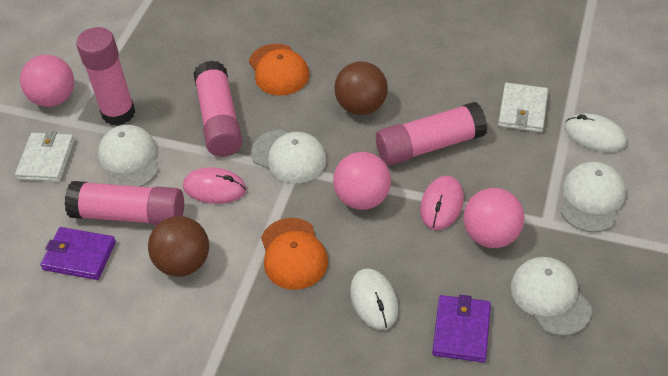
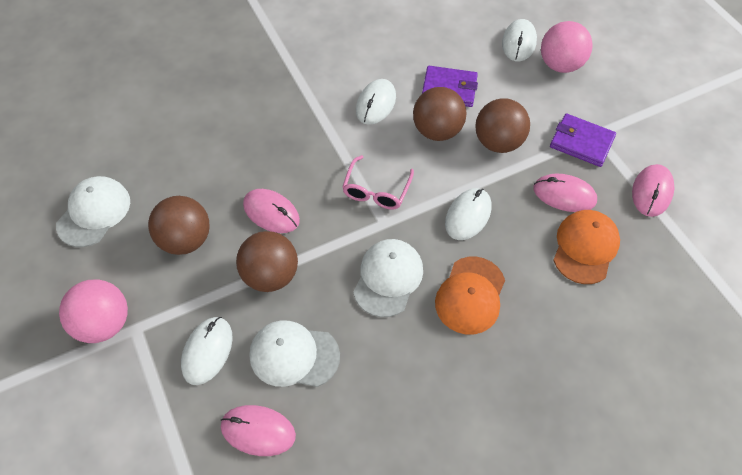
brown ball: [148,216,209,277] [334,62,388,115] = 2 -> [148,196,210,255] [236,231,298,292] [413,87,466,141] [476,99,530,153] = 4
pink ball: [20,55,74,107] [333,152,391,210] [463,188,525,248] = 3 -> [59,279,128,343] [541,21,593,73] = 2
pink glasses: none = 0 -> [342,155,414,210] = 1
pink glue stick: [65,181,184,225] [76,27,135,126] [194,61,243,157] [376,102,487,166] = 4 -> none = 0
pink mouse: [183,167,246,204] [420,176,464,230] = 2 -> [220,405,296,456] [243,189,300,233] [534,173,597,212] [632,164,674,217] = 4
white cap: [98,125,158,187] [251,130,327,184] [510,257,592,336] [561,162,626,233] = 4 -> [56,176,130,247] [249,320,340,387] [353,239,423,317] = 3
white mouse: [350,268,398,330] [564,114,627,152] = 2 -> [181,317,233,385] [356,79,396,125] [445,188,491,240] [502,19,537,62] = 4
white wallet: [15,131,75,182] [498,83,548,132] = 2 -> none = 0

